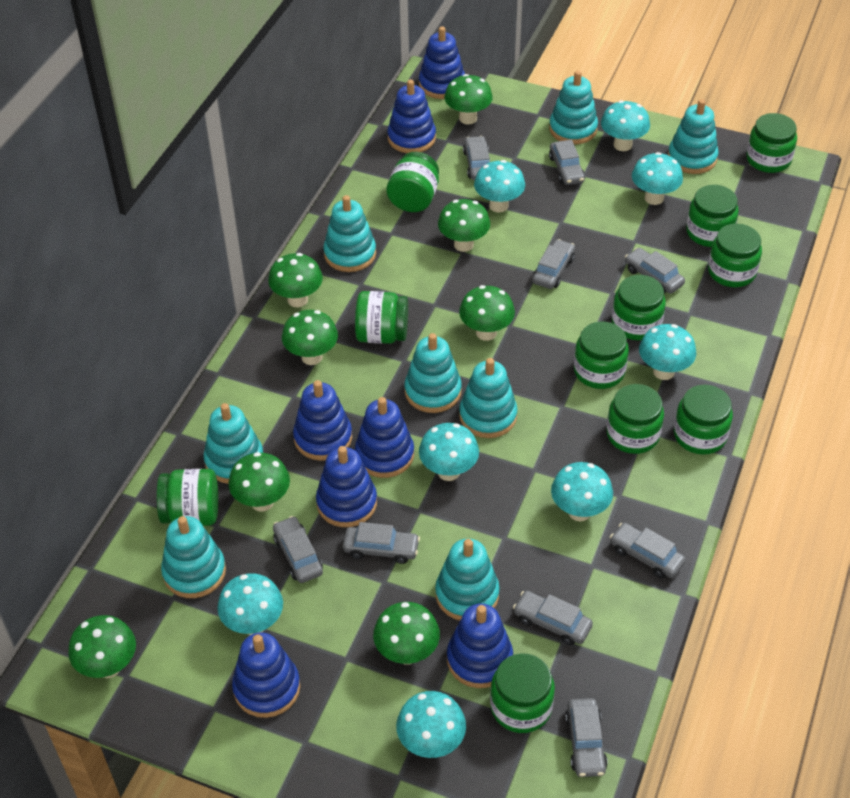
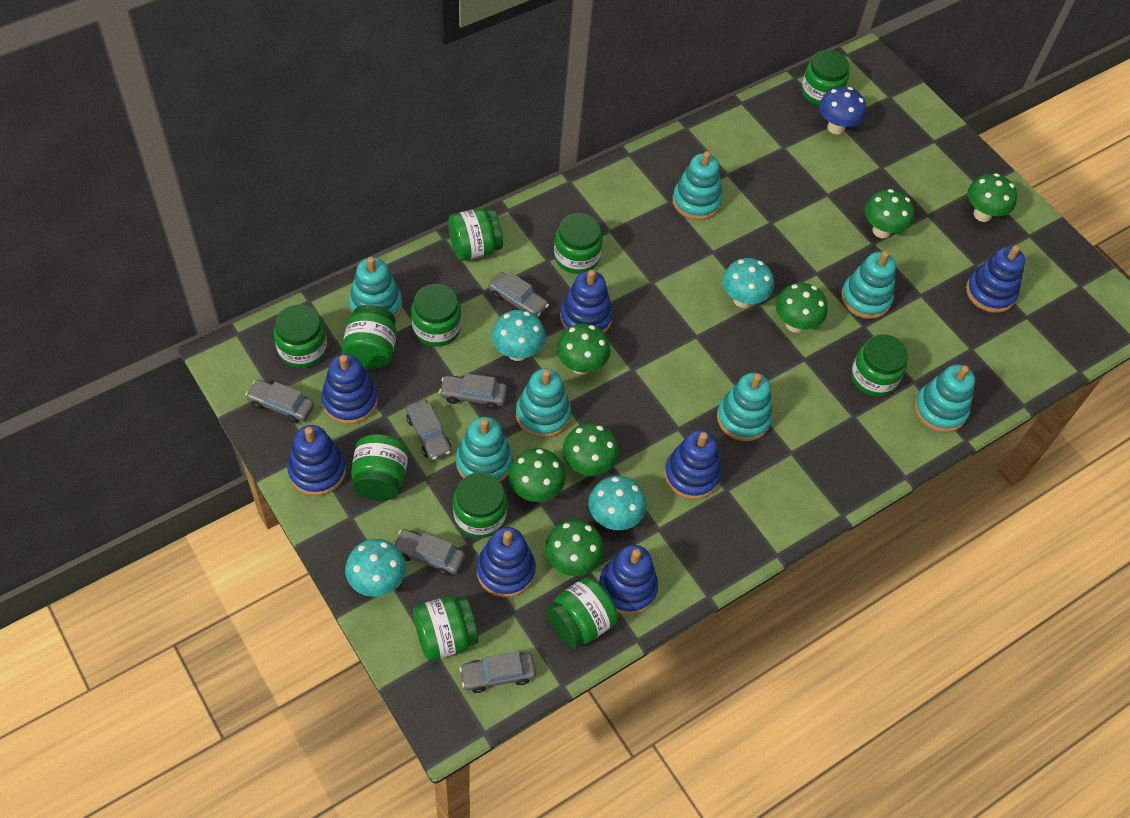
blue mushroom: none = 0 -> [819,87,866,134] = 1
green mushroom: [68,615,136,678] [229,452,290,512] [268,253,323,307] [282,310,338,365] [373,602,440,665] [438,199,490,252] [444,74,493,124] [459,285,515,341] = 8 -> [508,448,566,502] [545,520,604,576] [556,323,610,375] [562,423,619,476] [775,283,828,333] [865,189,914,238] [967,173,1017,222] = 7
grey car: [273,516,323,583] [343,522,420,564] [463,136,490,180] [513,591,593,645] [532,239,575,289] [549,140,585,185] [565,698,608,777] [610,523,686,579] [625,248,685,294] = 9 -> [245,380,314,423] [393,529,465,576] [406,399,451,461] [439,373,507,409] [459,651,536,693] [489,272,549,317] = 6
turquoise mushroom: [217,573,283,635] [396,691,466,758] [419,423,479,481] [474,160,525,213] [551,462,613,521] [601,100,650,151] [632,152,683,205] [639,324,696,380] = 8 -> [345,539,406,597] [492,310,546,361] [589,476,646,530] [722,258,774,308] = 4
turquoise stacking toy: [161,516,226,598] [203,403,263,484] [323,195,376,272] [405,333,462,413] [435,539,500,620] [459,358,518,438] [549,70,598,144] [668,99,719,174] = 8 -> [349,257,402,319] [456,417,512,482] [516,368,571,438] [672,151,722,220] [717,373,773,441] [841,251,896,319] [914,364,975,432] = 7

